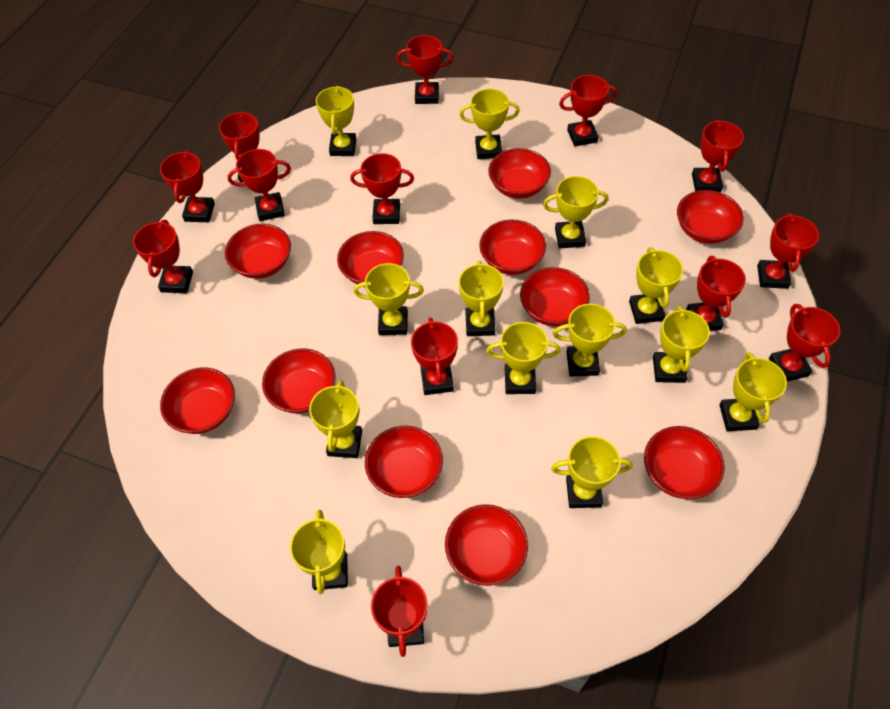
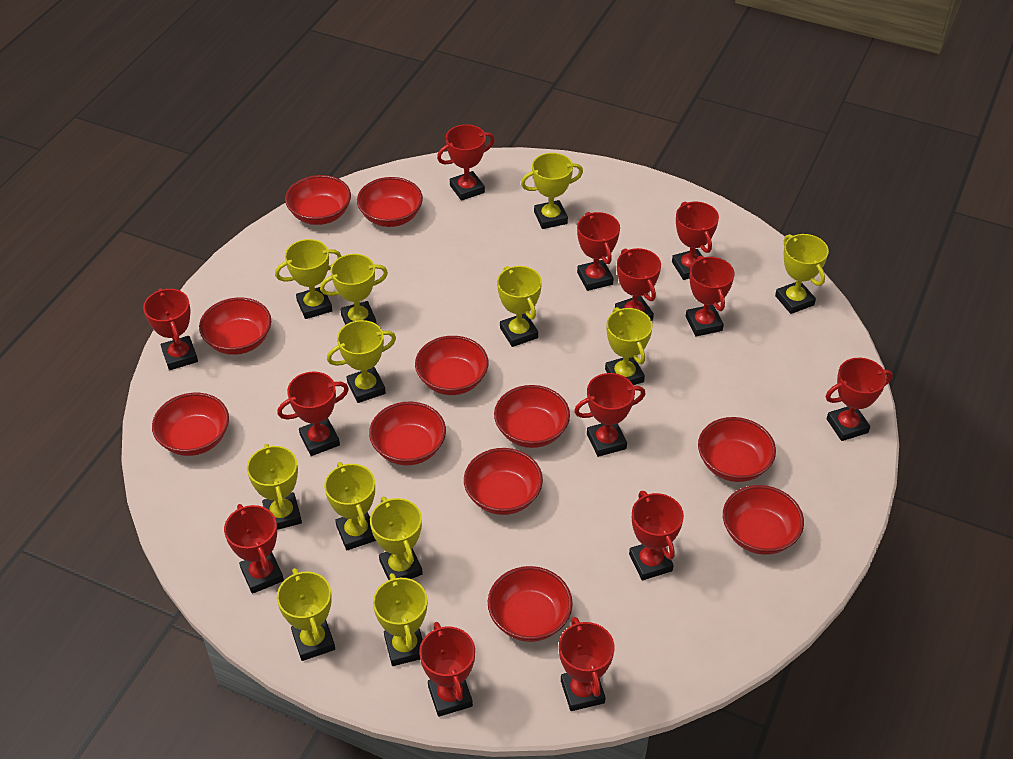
yellow trophy: [290,510,348,594] [309,380,362,458] [316,86,356,156] [354,263,424,335] [459,89,520,159] [459,261,504,336] [486,322,560,394] [543,176,608,248] [551,436,632,508] [553,304,627,376] [629,248,683,324] [653,306,710,383] [719,353,787,431] = 13 -> [247,444,302,530] [275,239,341,319] [277,568,335,661] [320,254,388,325] [324,462,376,550] [327,320,396,403] [370,497,423,580] [373,573,427,666] [497,266,542,347] [521,153,583,229] [605,307,653,385] [775,234,829,314] = 12

